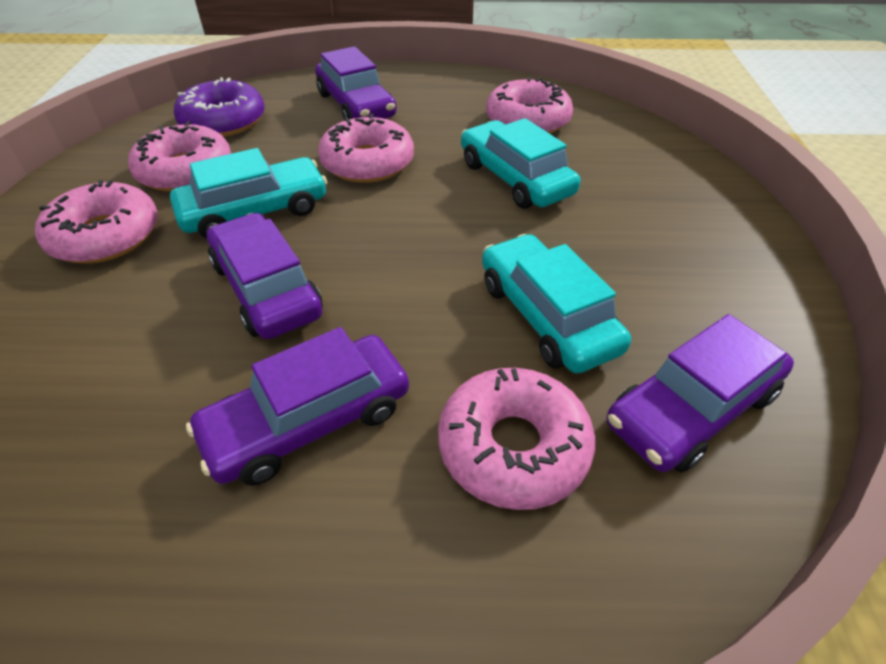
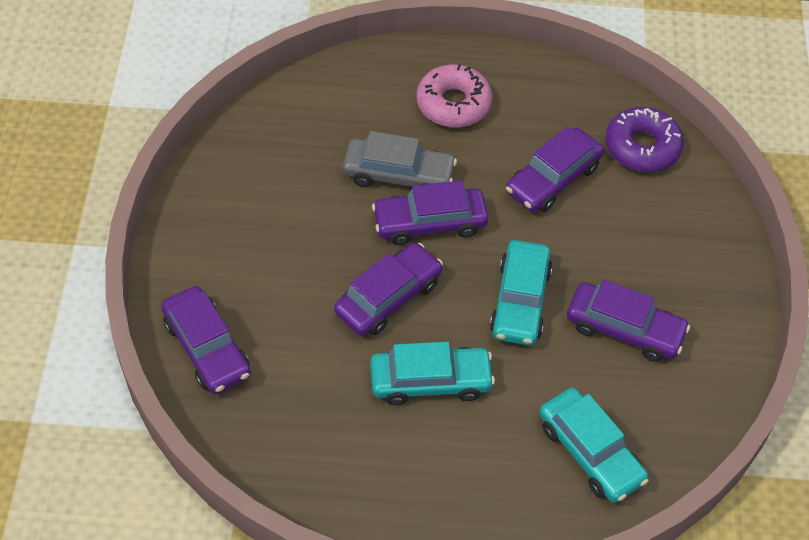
grey car: none = 0 -> [343,131,457,187] = 1
pink donut: [35,180,158,263] [128,121,231,192] [318,114,414,183] [438,368,595,510] [486,77,573,134] = 5 -> [416,64,493,128] = 1
purple car: [186,327,409,486] [207,213,323,339] [315,46,397,121] [607,314,794,473] = 4 -> [161,286,251,394] [334,243,443,336] [372,180,488,245] [506,127,604,212] [567,279,690,362] = 5

